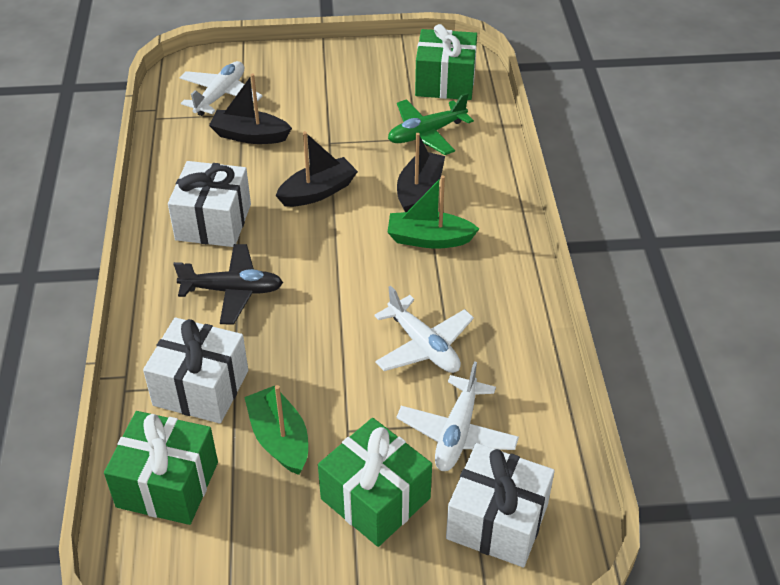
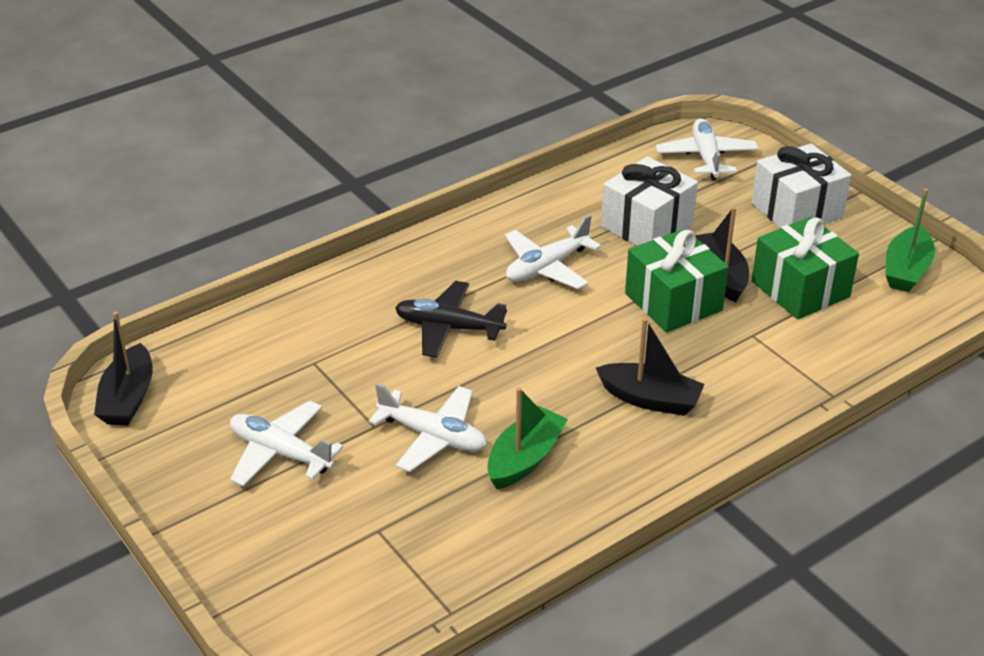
green gift: [104,411,218,525] [318,418,432,547] [415,24,477,100] = 3 -> [625,229,728,332] [752,217,859,319] = 2
green plane: [388,93,474,155] = 1 -> none = 0
white gift: [143,317,248,424] [168,161,251,247] [446,443,555,567] = 3 -> [601,156,698,246] [751,143,851,228] = 2
white plane: [179,61,262,116] [374,286,474,373] [396,361,519,471] = 3 -> [230,400,344,487] [369,383,487,472] [505,215,601,289] [656,118,759,181] = 4

